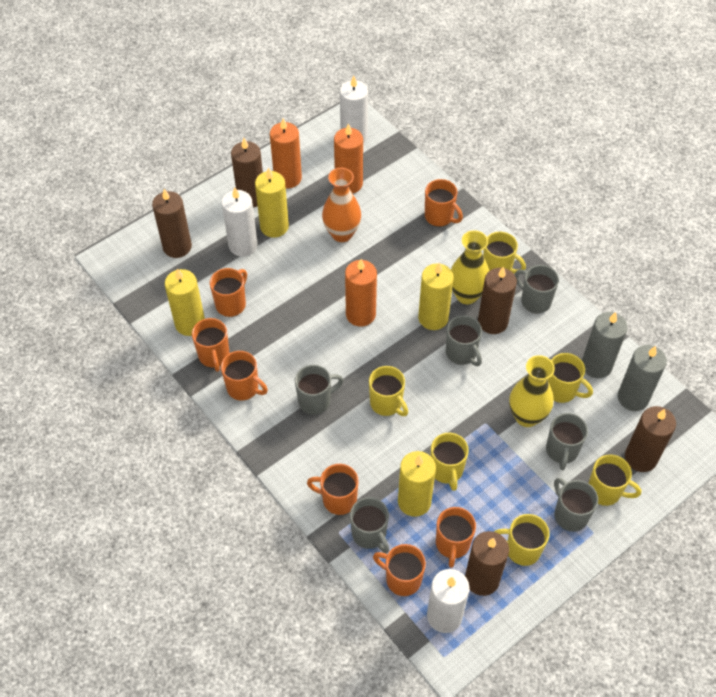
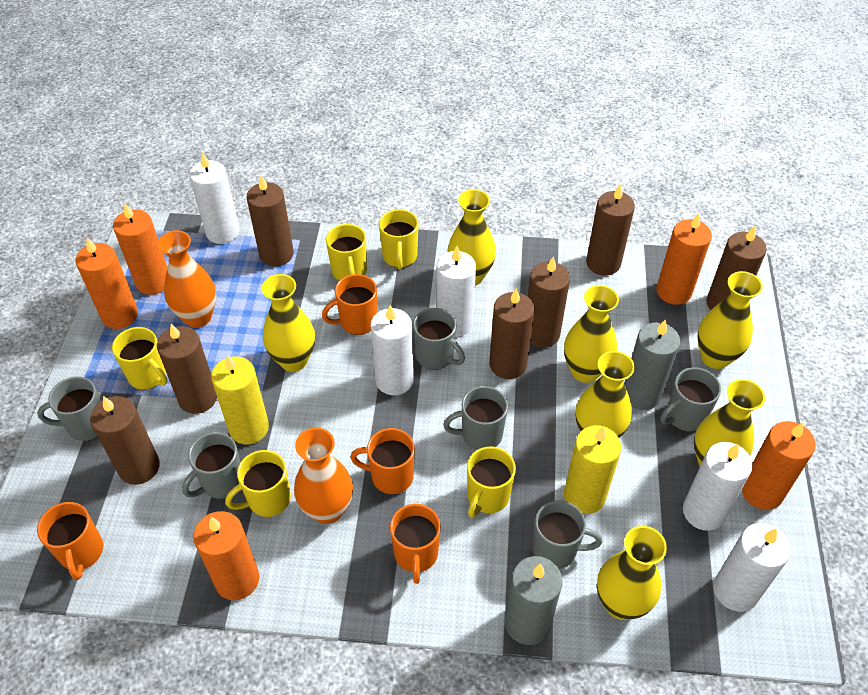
brown candle: [152,189,192,258] [231,138,263,208] [465,531,509,596] [478,267,517,334] [625,406,676,472] = 5 -> [90,396,160,485] [157,324,217,414] [246,175,294,267] [489,288,535,379] [528,257,570,348] [586,184,635,276] [706,226,767,310] = 7
orange candle: [270,118,302,188] [334,123,363,194] [345,259,377,327] = 3 -> [75,238,138,329] [113,203,168,295] [193,511,259,600] [656,213,712,305] [742,421,816,510] = 5
orange mug: [192,318,229,372] [210,268,247,317] [221,351,268,401] [307,464,359,515] [373,544,426,596] [425,179,463,227] [436,507,476,568] = 7 -> [37,502,103,580] [322,274,377,335] [350,428,415,494] [390,504,441,584] = 4
orange vase: [322,168,361,242] = 1 -> [157,230,216,328] [294,428,353,524] = 2
white candle: [222,187,257,257] [340,76,368,143] [427,569,470,633] = 3 -> [189,152,240,244] [371,305,414,395] [437,246,476,337] [683,442,753,531] [714,523,791,612] = 5
yellow candle: [165,268,205,336] [255,168,289,238] [398,451,436,517] [418,263,454,330] = 4 -> [211,355,269,444] [564,425,622,514] = 2
yellow mug: [369,366,408,416] [431,433,469,491] [483,232,526,274] [494,514,549,566] [547,353,593,403] [589,454,641,506] = 6 -> [112,327,168,390] [225,450,291,517] [326,224,367,281] [379,209,419,270] [467,446,516,518] = 5
yellow vase: [451,230,489,304] [509,355,555,427] = 2 -> [262,274,315,372] [448,189,496,286] [564,285,619,383] [576,351,635,438] [597,526,667,620] [694,379,765,466] [697,271,763,369] = 7

